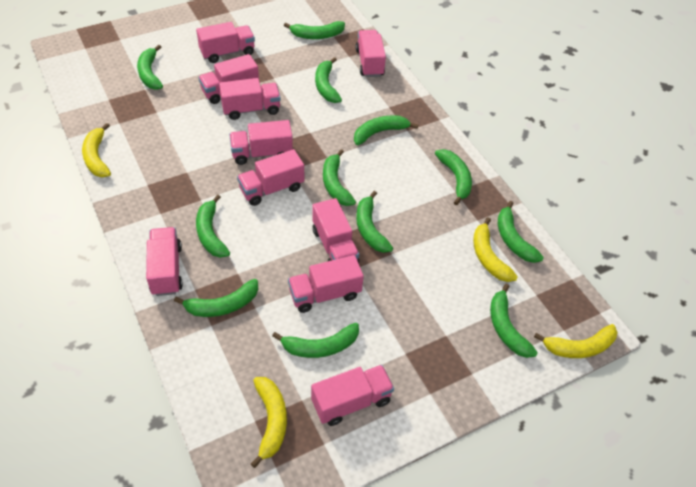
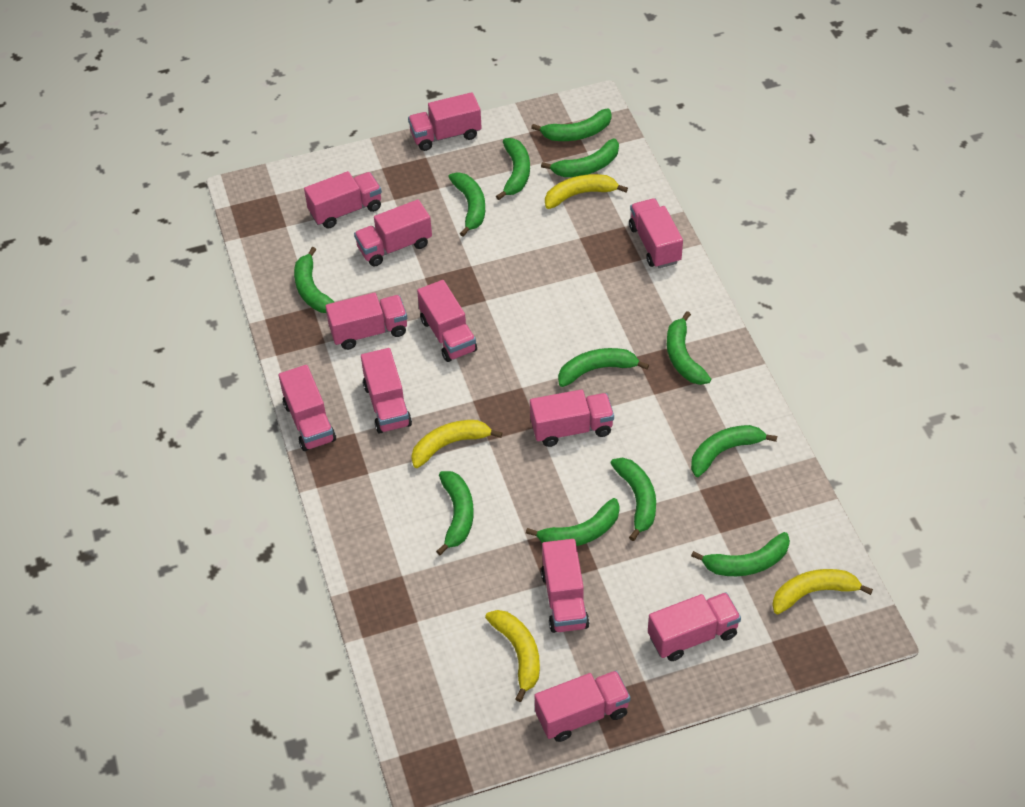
pink truck: [146,227,183,296] [196,22,255,63] [198,54,259,104] [219,78,281,120] [229,120,293,165] [237,149,304,206] [288,255,364,313] [311,365,394,426] [312,198,359,263] [355,30,386,77] = 10 -> [279,365,336,451] [304,171,382,229] [325,293,407,350] [354,199,432,267] [361,348,412,433] [408,92,482,151] [417,280,477,362] [530,389,614,447] [534,671,630,742] [541,539,590,633] [629,198,683,268] [648,592,741,661] = 12

